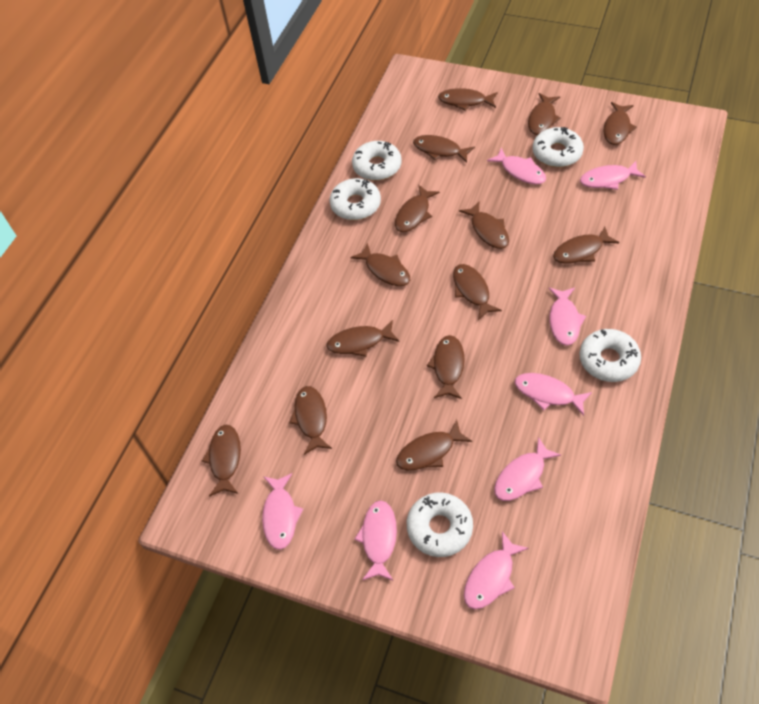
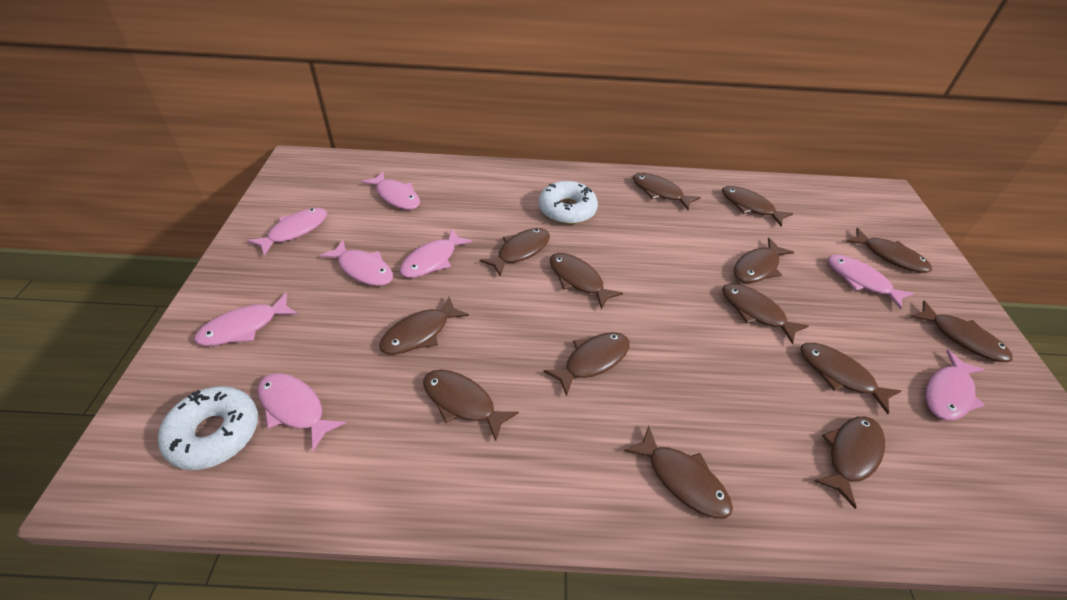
white donut: [329,178,381,220] [352,141,402,181] [407,492,473,557] [532,127,584,167] [579,329,641,382] = 5 -> [158,386,258,470] [539,181,598,224] = 2

